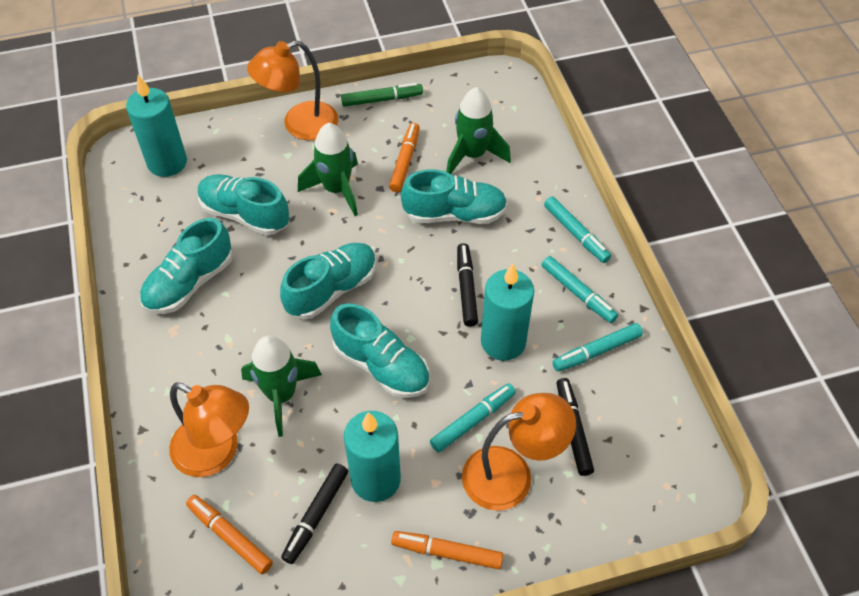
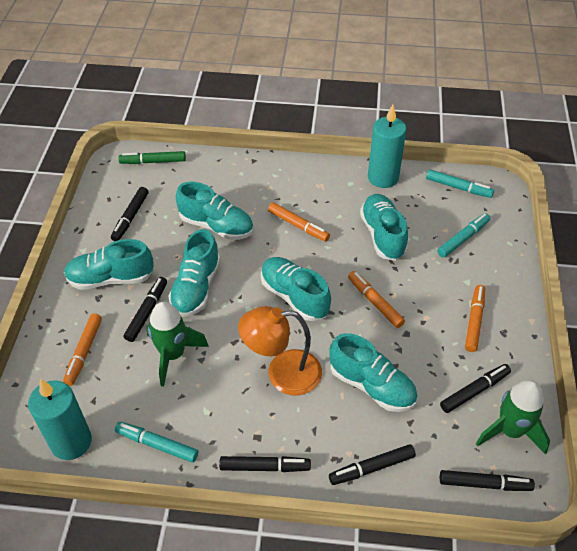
black marker: [281,464,348,564] [457,243,478,327] [557,378,594,476] = 3 -> [111,187,148,241] [124,277,167,342] [219,456,311,472] [329,444,416,485] [440,364,511,413] [440,470,535,491] = 6
green rocket: [241,336,322,437] [298,123,358,216] [446,87,511,174] = 3 -> [147,302,209,387] [476,380,550,454] = 2
orange lamp: [169,382,249,477] [247,40,338,140] [462,393,576,511] = 3 -> [238,306,322,395] = 1
orange marker: [186,495,273,574] [389,123,420,192] [391,531,503,569] = 3 -> [63,313,102,386] [268,202,330,242] [348,271,405,328] [465,285,485,352] = 4
turquoise candle: [126,75,187,177] [344,411,401,502] [481,264,534,361] = 3 -> [28,379,92,460] [368,105,407,188] = 2
turquoise marker: [430,384,516,452] [541,256,618,323] [544,196,611,263] [553,323,643,371] = 4 -> [115,422,198,463] [426,169,494,198] [437,213,490,257] = 3
turquoise shoe: [140,218,233,314] [198,174,289,235] [280,243,376,319] [330,304,429,398] [401,169,508,224] = 5 -> [64,239,154,290] [168,229,220,317] [176,182,254,240] [261,257,331,321] [329,333,418,412] [360,194,408,261] = 6

